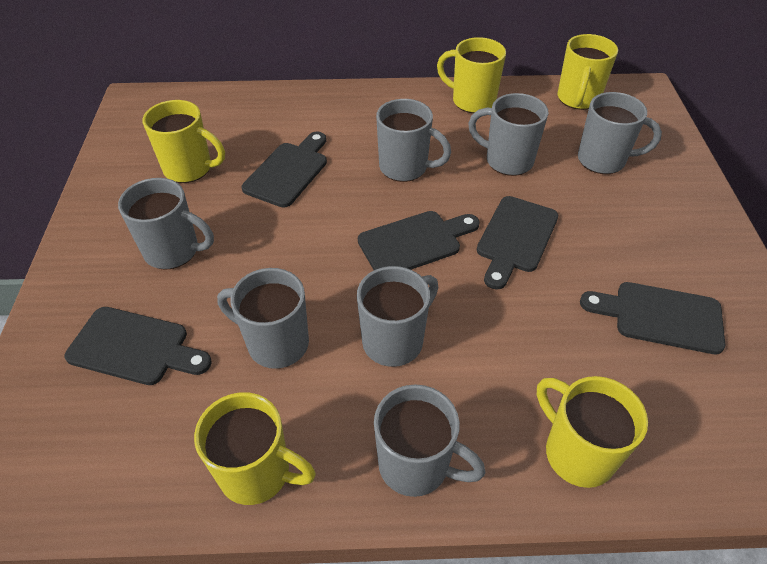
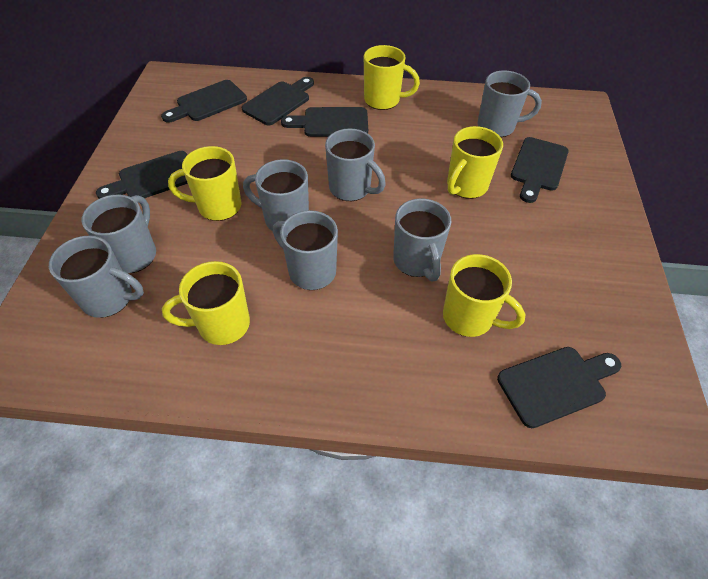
black cutting board: [64,307,212,385] [242,132,327,208] [358,211,480,270] [477,196,558,290] [580,282,725,354] = 5 -> [96,151,188,199] [161,80,247,123] [242,77,314,125] [281,107,368,137] [497,347,621,428] [511,137,569,203] = 6

